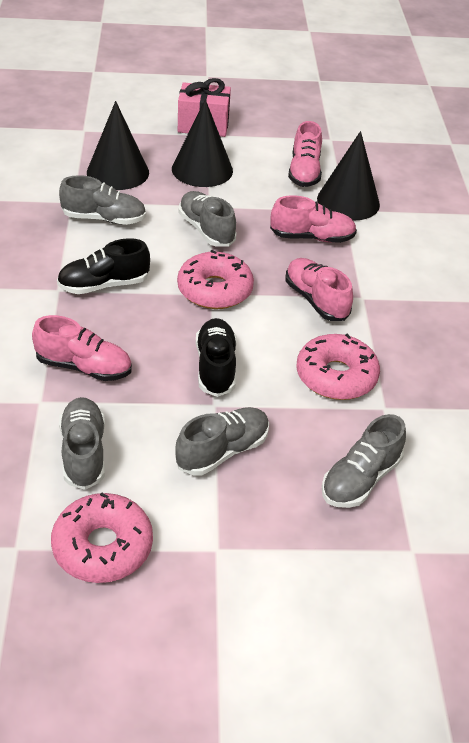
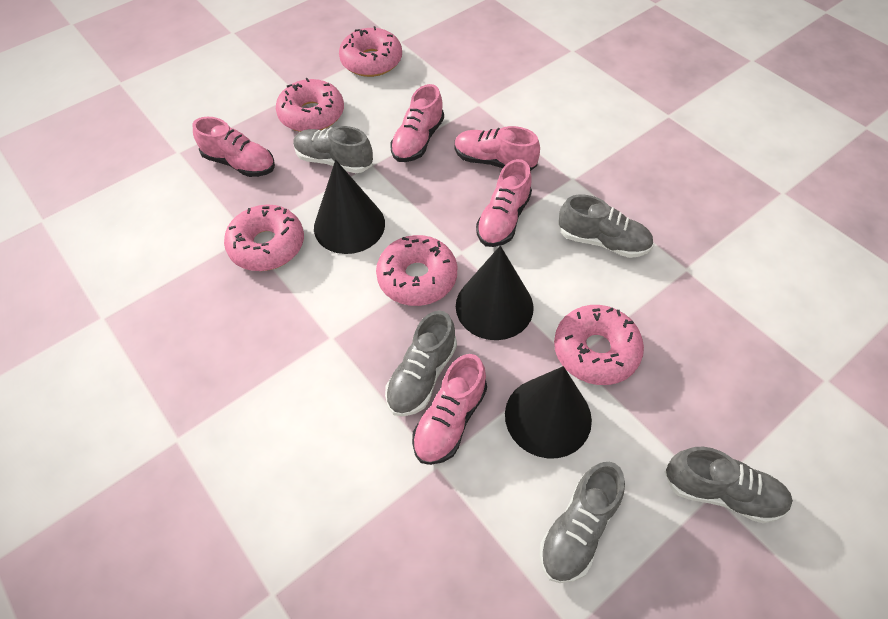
black shoe: [57,238,150,294] [196,318,237,397] = 2 -> none = 0
pink donut: [51,493,153,583] [177,250,254,309] [296,333,380,400] = 3 -> [224,205,304,271] [276,78,344,132] [339,26,402,77] [376,235,457,306] [554,305,644,385] = 5
pink gift: [178,78,231,137] = 1 -> none = 0
pink shoe: [32,315,132,381] [270,195,357,243] [286,258,353,321] [288,121,322,187] = 4 -> [193,117,275,177] [391,84,444,162] [412,354,487,465] [455,126,540,171] [476,159,532,247] = 5

